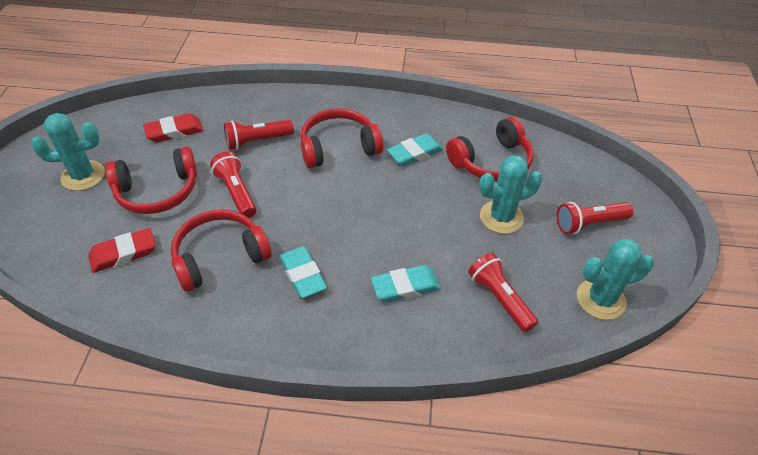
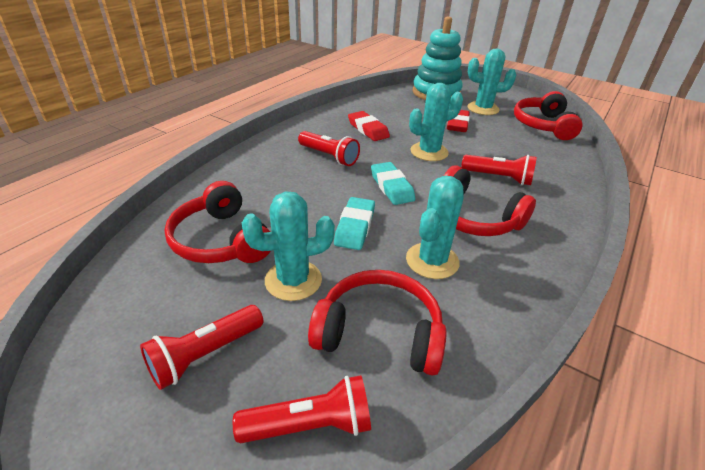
turquoise cactus: [31,113,105,191] [479,156,542,234] [577,239,654,320] = 3 -> [242,191,335,301] [406,176,464,279] [409,83,463,161] [468,49,516,115] = 4
turquoise eraser: [279,246,327,298] [371,265,441,303] [387,133,443,166] = 3 -> [334,197,375,250] [371,162,415,205] = 2
turquoise stacking toy: none = 0 -> [412,16,463,100] = 1

